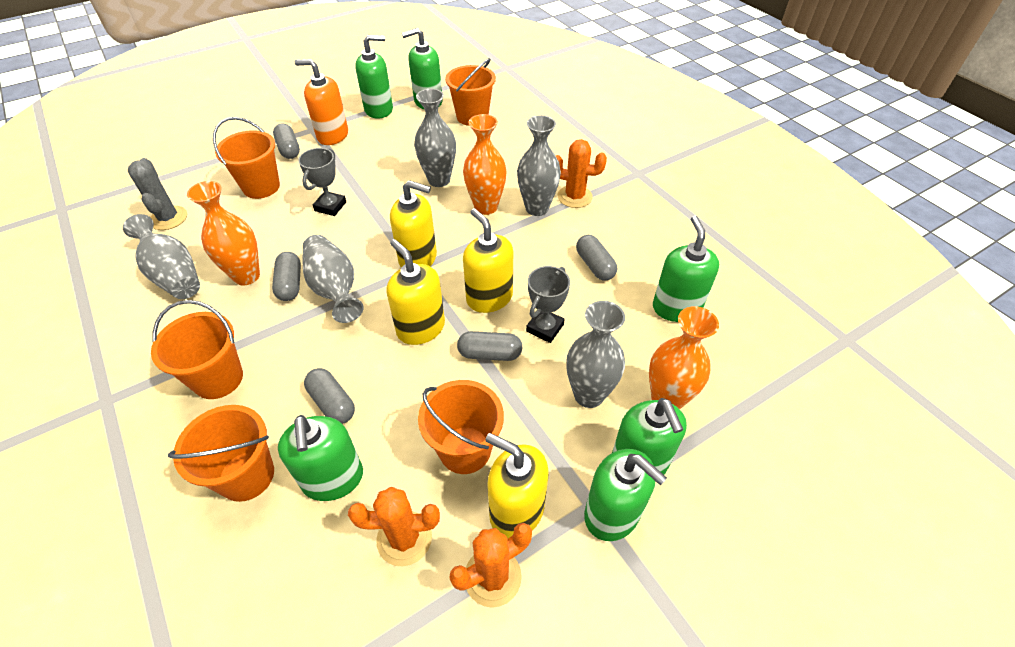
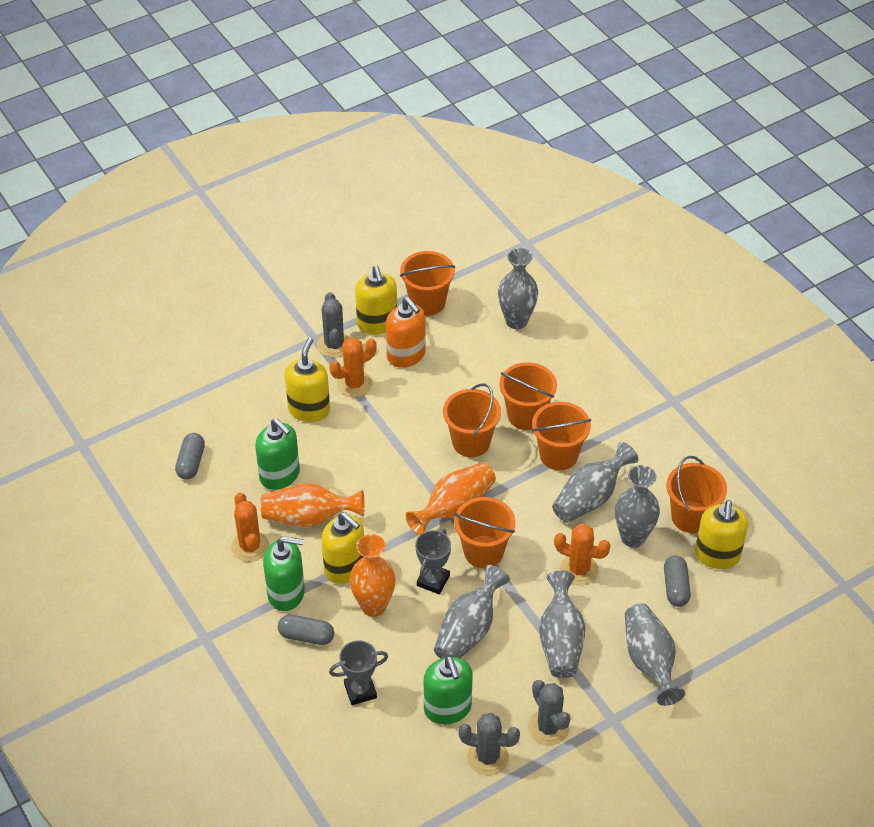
green soap dispenser: [278,415,363,501] [355,35,393,119] [402,28,443,109] [584,449,667,541] [612,398,687,475] [653,216,719,322] = 6 -> [255,419,300,490] [263,536,305,611] [424,656,473,724] = 3
grey cactus: [128,158,187,230] = 1 -> [317,292,349,358] [458,713,520,776] [528,680,570,746] = 3
grey capsule: [272,252,301,301] [273,123,300,159] [304,368,355,424] [457,331,522,361] [576,235,617,280] = 5 -> [175,433,205,480] [278,615,334,645] [664,555,691,607] = 3
grey vase: [123,214,200,299] [302,235,363,323] [414,89,456,187] [517,115,561,216] [566,301,625,408] = 5 -> [434,565,510,659] [498,248,538,329] [539,570,585,678] [552,442,638,523] [615,465,660,548] [625,603,685,706] = 6
orange bucket: [151,300,243,399] [168,405,274,502] [213,117,280,199] [418,380,504,474] [445,58,496,126] = 5 -> [400,251,455,316] [443,384,501,457] [454,497,515,568] [499,362,557,430] [532,402,592,470] [666,456,727,533] = 6

